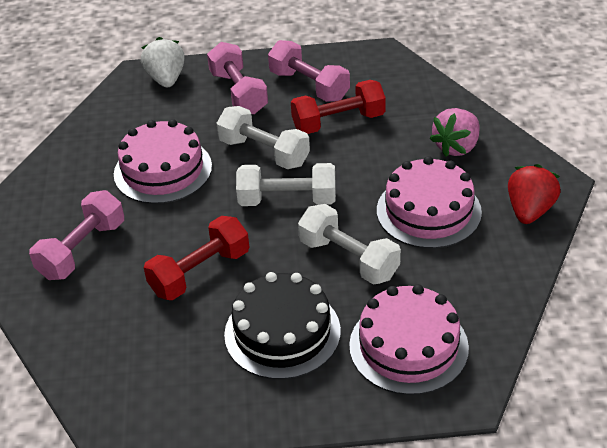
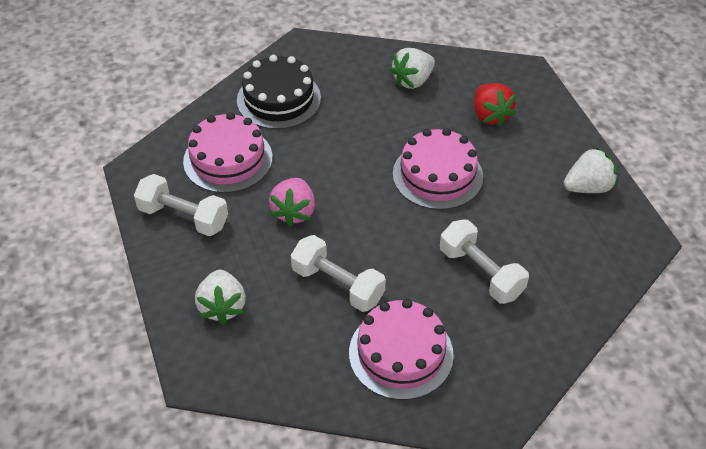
pink dumbbell: [29,190,124,280] [207,42,268,115] [268,40,350,102] = 3 -> none = 0
red dumbbell: [144,216,249,300] [291,80,386,134] = 2 -> none = 0
white strawberry: [141,37,185,87] = 1 -> [195,270,246,324] [390,48,435,89] [564,147,617,193] = 3

